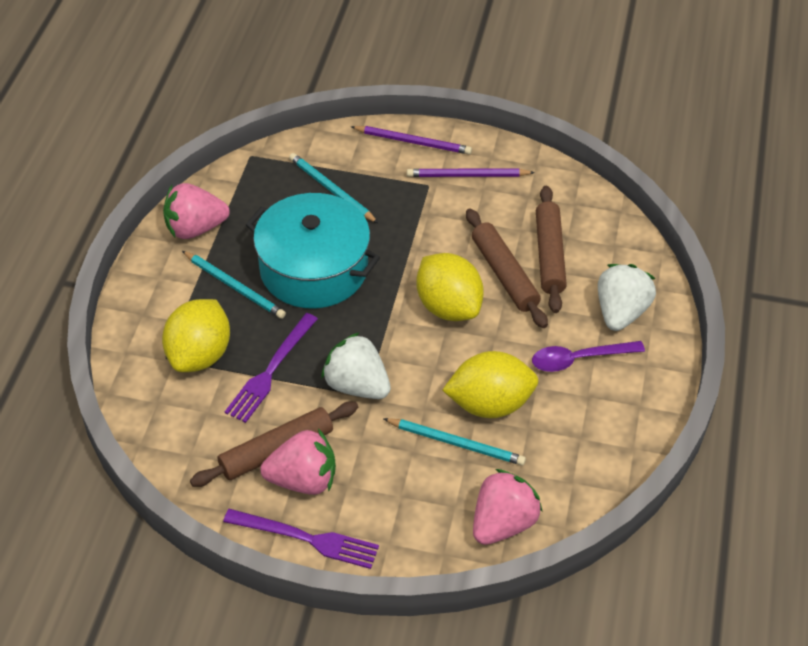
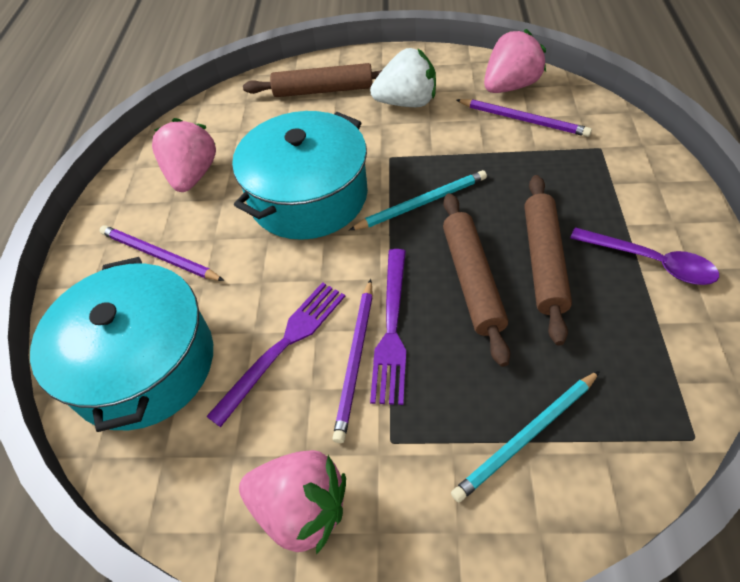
purple pencil: [351,126,472,154] [407,168,535,177] = 2 -> [100,225,224,281] [332,279,373,443] [457,99,592,137] = 3
turquoise pencil: [182,251,286,319] [289,153,378,223] [383,418,526,466] = 3 -> [349,170,487,230] [451,371,600,503] = 2
turquoise pot: [246,193,380,308] = 1 -> [30,257,213,432] [232,111,368,240] = 2
white strawberry: [321,332,391,399] [598,264,656,331] = 2 -> [370,48,436,107] = 1
yellow lemon: [162,299,230,372] [416,253,484,321] [443,351,538,418] = 3 -> none = 0

